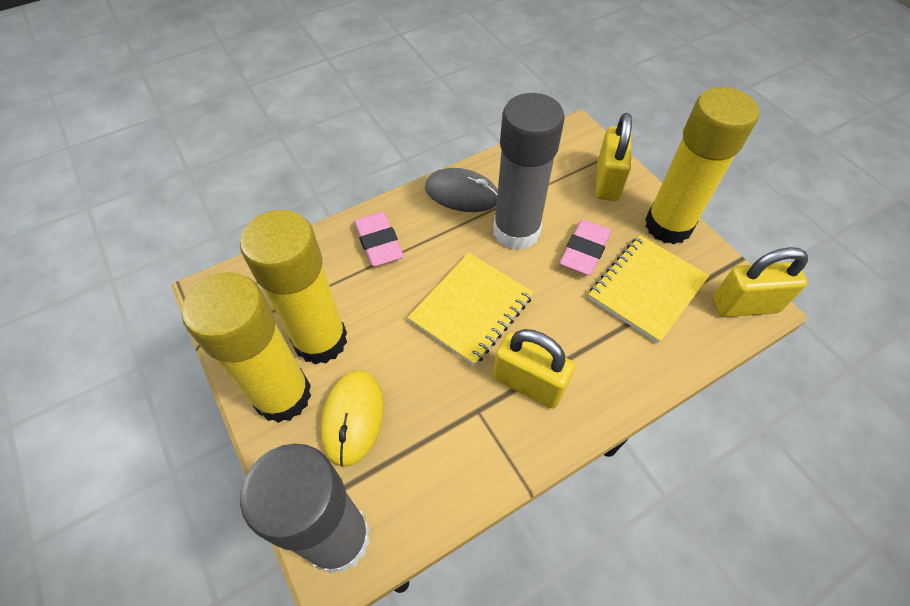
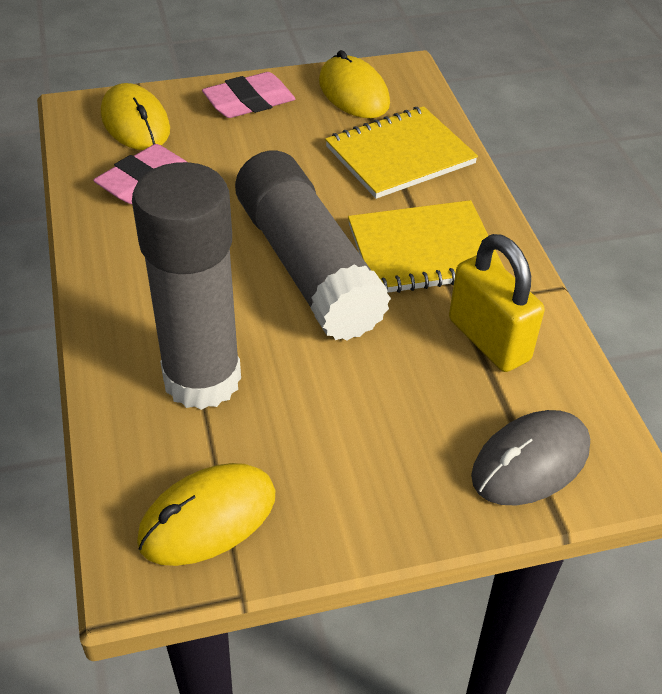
yellow glue stick: [182,272,311,423] [240,210,347,365] [645,87,759,244] = 3 -> none = 0
yellow mouse: [321,370,384,467] = 1 -> [101,83,170,150] [137,463,275,566] [319,50,390,118] = 3
yellow padlock: [493,329,575,409] [596,113,632,201] [713,247,808,317] = 3 -> [449,234,545,372] = 1

